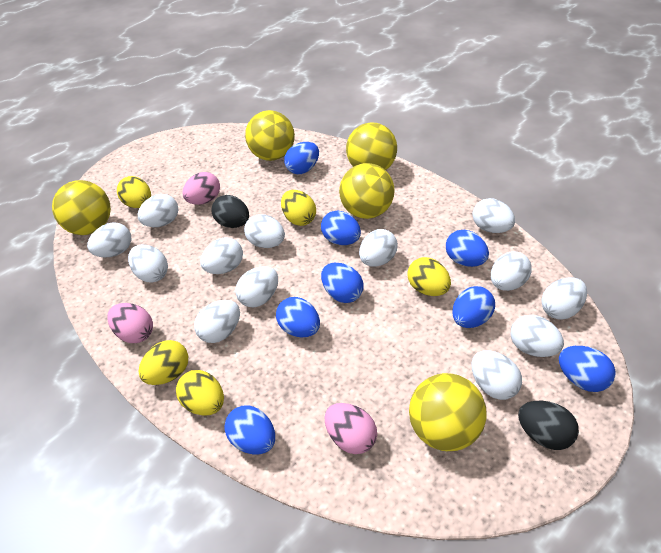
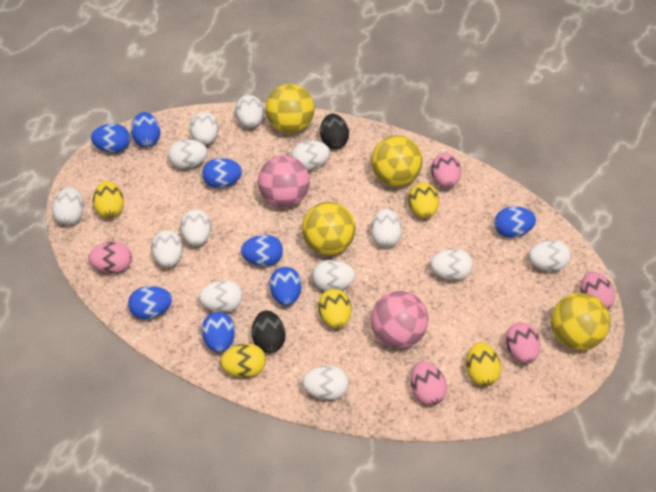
pink ball: none = 0 -> [258,155,310,207] [371,291,428,348] = 2
pink egg: [107,303,153,343] [182,172,220,205] [325,403,377,454] = 3 -> [88,242,132,273] [411,361,447,405] [431,153,461,188] [505,323,541,364] [580,272,615,310] = 5
yellow ball: [52,180,111,235] [245,110,295,161] [339,163,395,219] [346,123,397,170] [409,373,487,451] = 5 -> [265,84,315,133] [302,202,355,255] [371,135,422,187] [551,293,610,350] = 4

